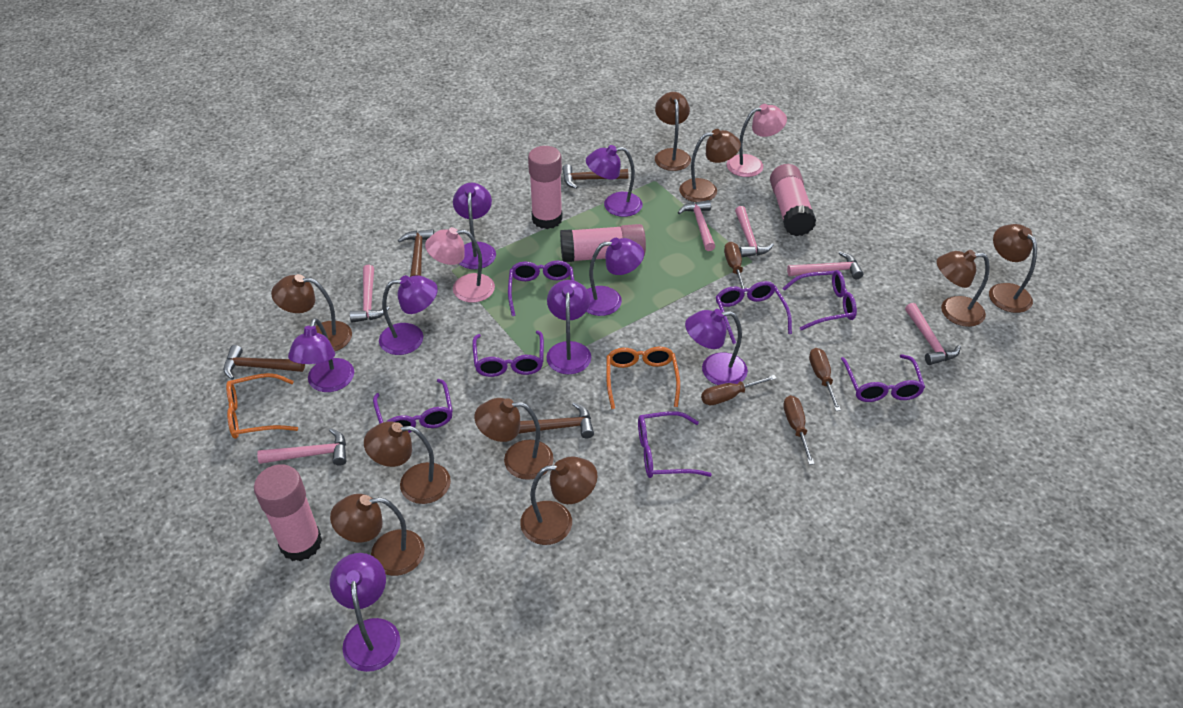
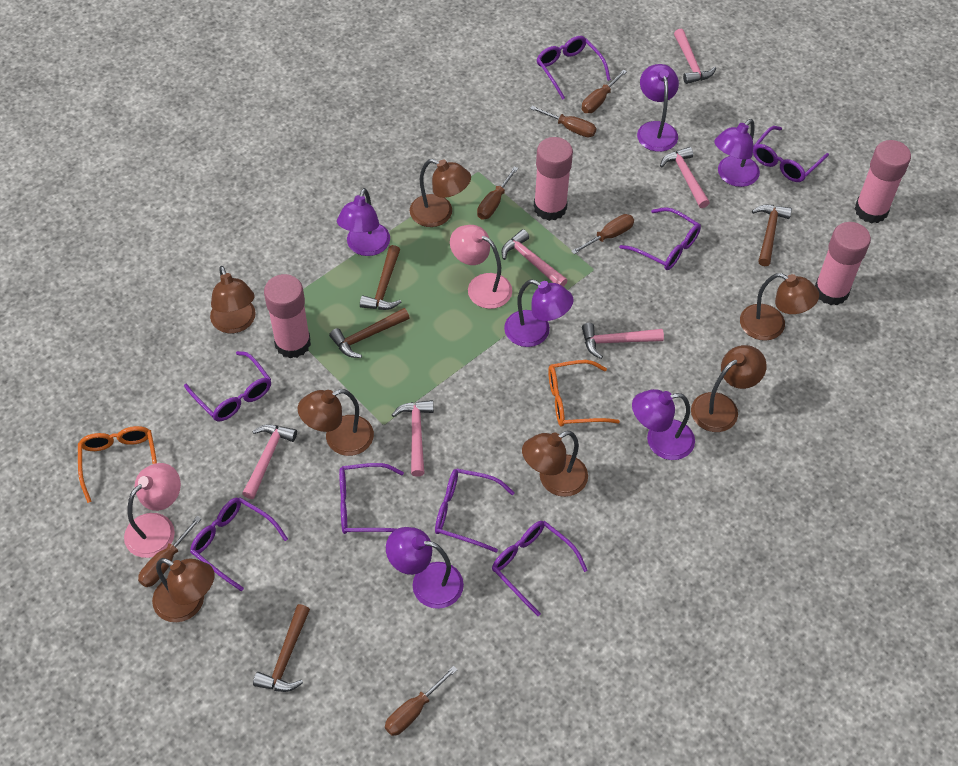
brown lamp: [271,274,352,351] [330,494,425,576] [364,421,451,504] [474,398,554,480] [520,457,597,545] [655,92,691,171] [679,129,741,202] [937,250,990,327] [989,224,1037,313] = 9 -> [152,558,215,622] [210,266,256,333] [298,389,374,456] [410,159,471,227] [522,431,588,497] [691,345,767,432] [740,273,819,341] = 7
brown screwdriver: [701,375,777,405] [724,242,747,293] [783,395,814,465] [809,348,841,411] = 4 -> [138,516,201,587] [385,666,458,736] [477,166,518,219] [530,106,596,137] [571,214,634,254] [582,69,627,113] = 6
purple glasses: [373,379,453,433] [473,331,544,377] [508,261,574,316] [638,411,712,478] [716,281,792,344] [782,270,857,331] [841,354,925,402] = 7 -> [184,351,271,422] [190,497,288,592] [339,463,404,534] [435,468,515,553] [492,521,588,616] [536,36,611,100] [619,207,701,270] [753,126,829,182] = 8
purple lamp: [288,318,354,392] [330,553,400,672] [379,275,438,355] [453,183,496,269] [546,280,591,374] [586,145,643,217] [586,238,644,316] [685,309,748,385] = 8 -> [337,188,390,256] [386,527,464,609] [504,280,574,347] [632,389,695,460] [637,64,679,152] [714,119,760,187] = 6

